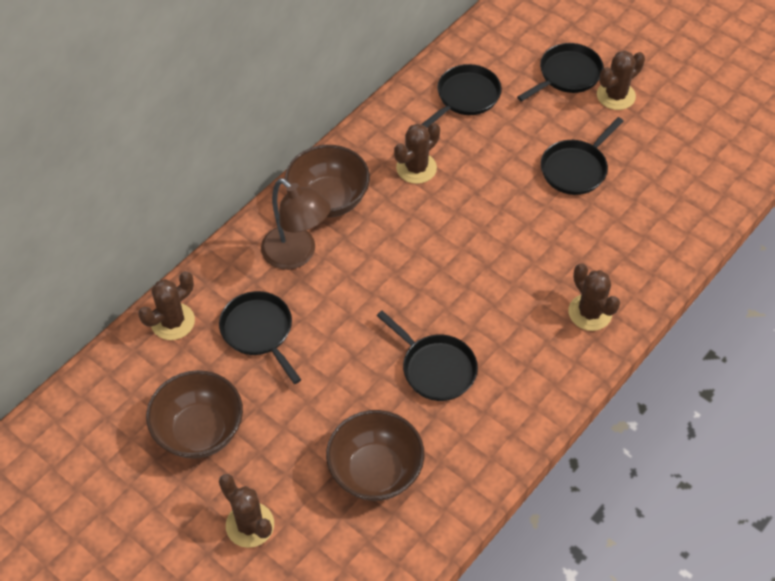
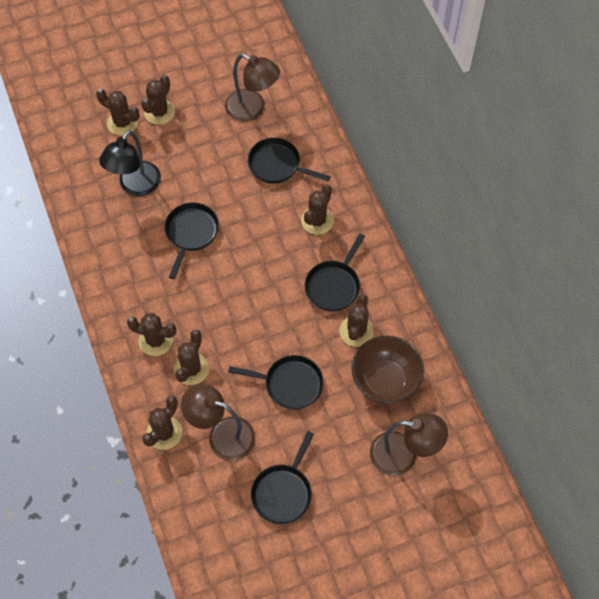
black lamp: none = 0 -> [99,130,161,196] = 1
brown bowl: [146,370,243,459] [285,145,370,218] [326,410,425,501] = 3 -> [351,336,424,403] = 1
brown cactus: [138,271,195,340] [219,474,274,548] [394,122,440,184] [568,263,620,331] [597,51,645,110] = 5 -> [96,89,140,136] [127,313,177,356] [141,75,175,125] [142,396,182,450] [174,329,209,385] [301,184,334,235] [339,294,374,347] = 7
brown lamp: [261,178,331,270] = 1 -> [181,384,255,461] [225,54,280,122] [370,413,448,476] = 3

